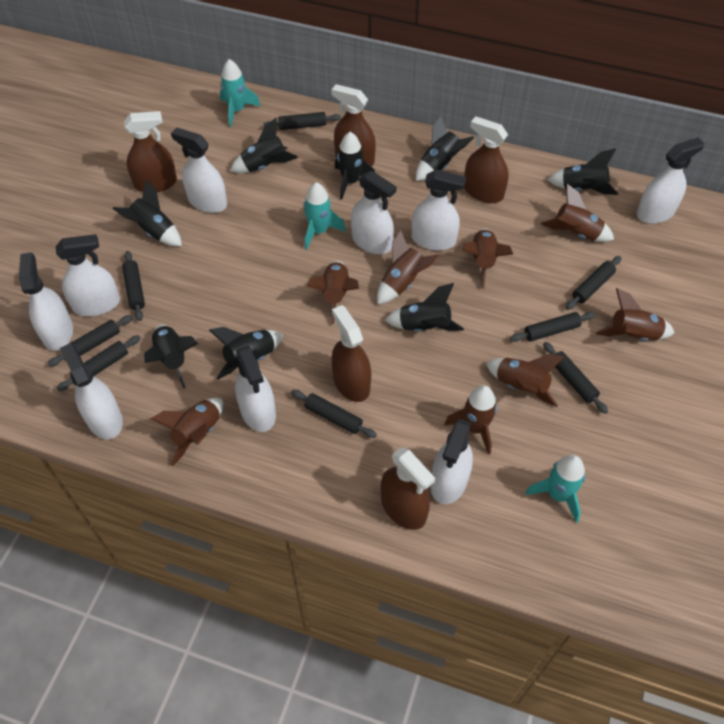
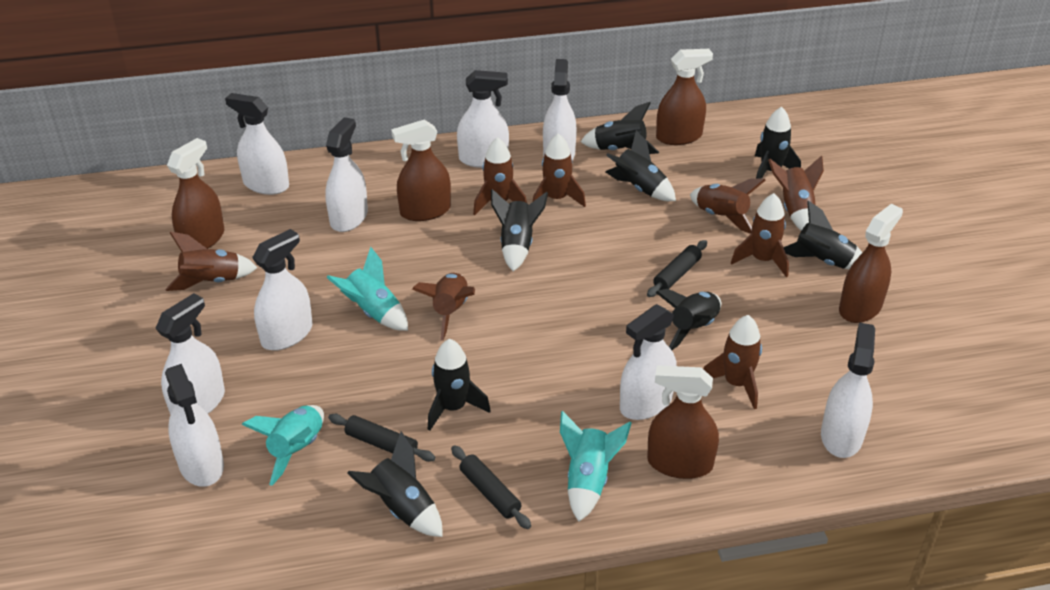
black rolling pin: [48,315,133,366] [57,335,141,391] [122,251,145,321] [263,112,341,130] [291,390,377,438] [510,312,595,342] [543,342,608,414] [566,256,621,310] = 8 -> [328,414,435,462] [451,445,531,529] [647,240,707,297] = 3

